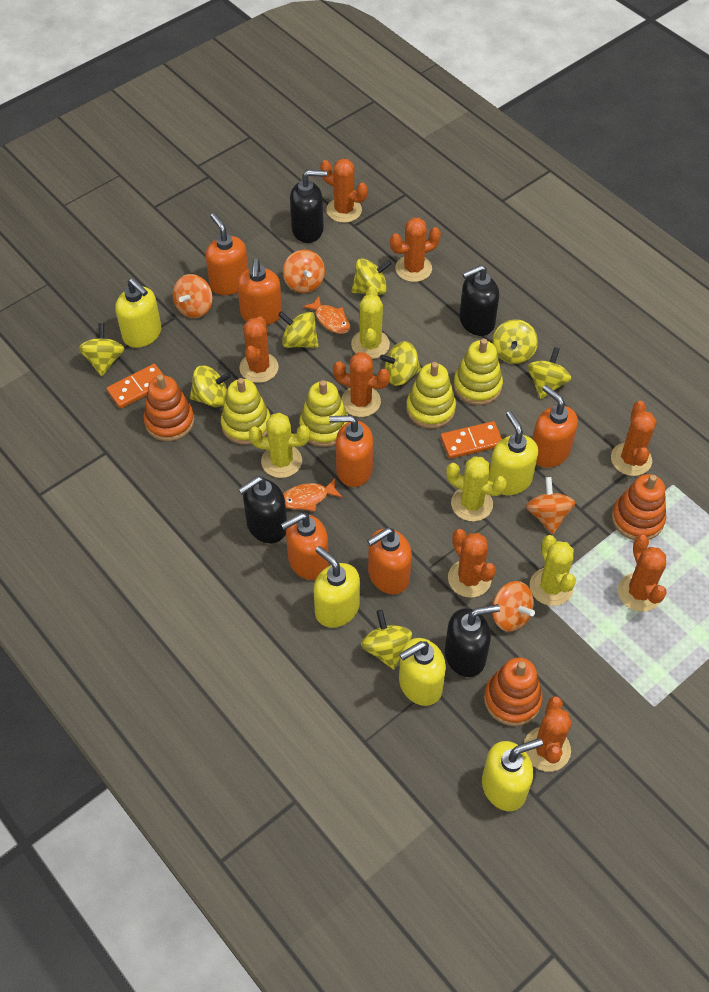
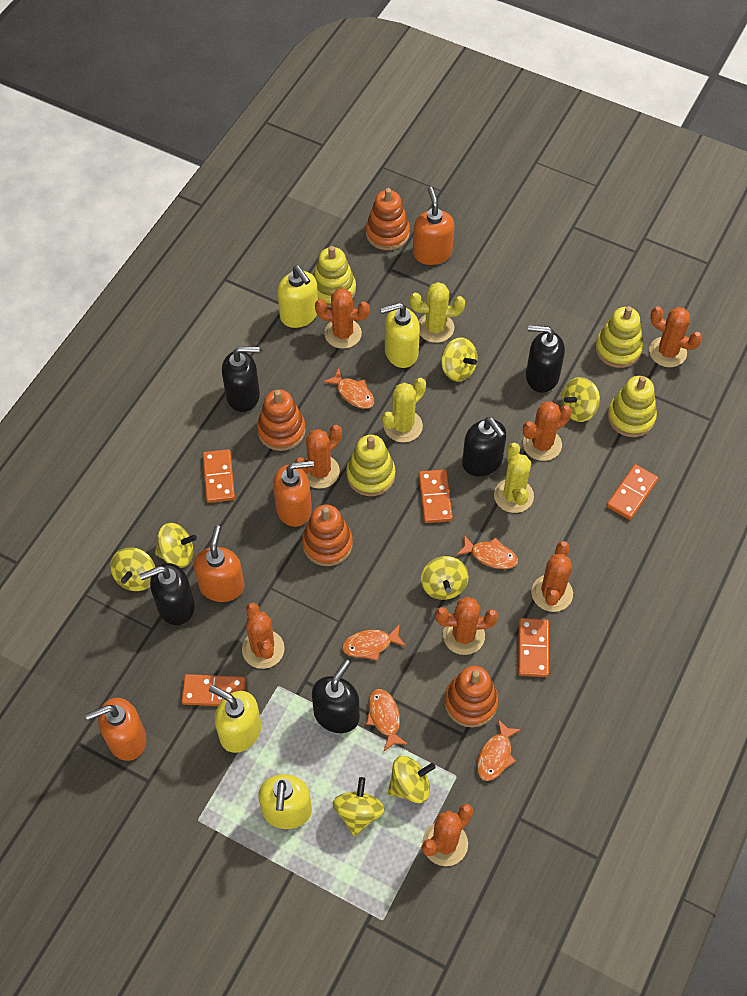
black soap dispenser: [238,476,287,543] [290,170,327,243] [445,604,500,677] [459,265,499,336] = 4 -> [139,563,195,625] [222,346,260,412] [312,659,360,733] [462,417,506,477] [526,325,565,393] = 5
orange domino: [106,364,164,409] [440,421,502,459] = 2 -> [181,674,246,706] [202,449,235,503] [419,469,453,523] [518,618,549,677] [606,464,658,520] = 5
orange fish: [283,478,343,512] [302,296,350,334] = 2 -> [323,369,374,409] [342,625,406,661] [366,689,408,752] [457,535,518,569] [477,719,521,781] = 5
orange soap dispenser: [205,213,248,295] [237,259,282,325] [281,513,329,580] [329,415,373,487] [367,528,412,594] [532,385,578,468] = 6 -> [85,698,146,761] [194,525,244,602] [273,460,314,527] [413,187,454,265] = 4
orange spinning top: [173,274,213,318] [283,250,325,293] [492,581,535,632] [526,477,576,534] = 4 -> none = 0
orange stacking toy: [143,375,194,441] [484,657,543,726] [612,474,666,540] = 3 -> [257,389,306,451] [302,504,353,566] [366,188,410,250] [444,666,498,727] = 4
yellow cactus: [249,413,310,478] [351,286,390,359] [446,456,507,521] [530,535,576,606] = 4 -> [382,378,426,442] [410,282,465,343] [494,443,534,513] = 3
yellow soap dispenser: [115,278,161,348] [313,546,360,628] [399,638,446,706] [482,738,543,811] [488,411,538,495] = 5 -> [209,685,261,753] [258,774,312,829] [277,266,318,328] [380,303,420,368] = 4
yellow spinning top: [79,323,124,376] [190,366,231,408] [278,311,319,348] [352,259,392,295] [361,610,412,670] [380,341,421,386] [493,319,538,364] [527,347,571,399] = 8 -> [110,547,156,591] [155,523,197,568] [333,777,384,836] [388,756,436,803] [421,556,469,600] [441,337,477,382] [561,377,600,422] = 7

